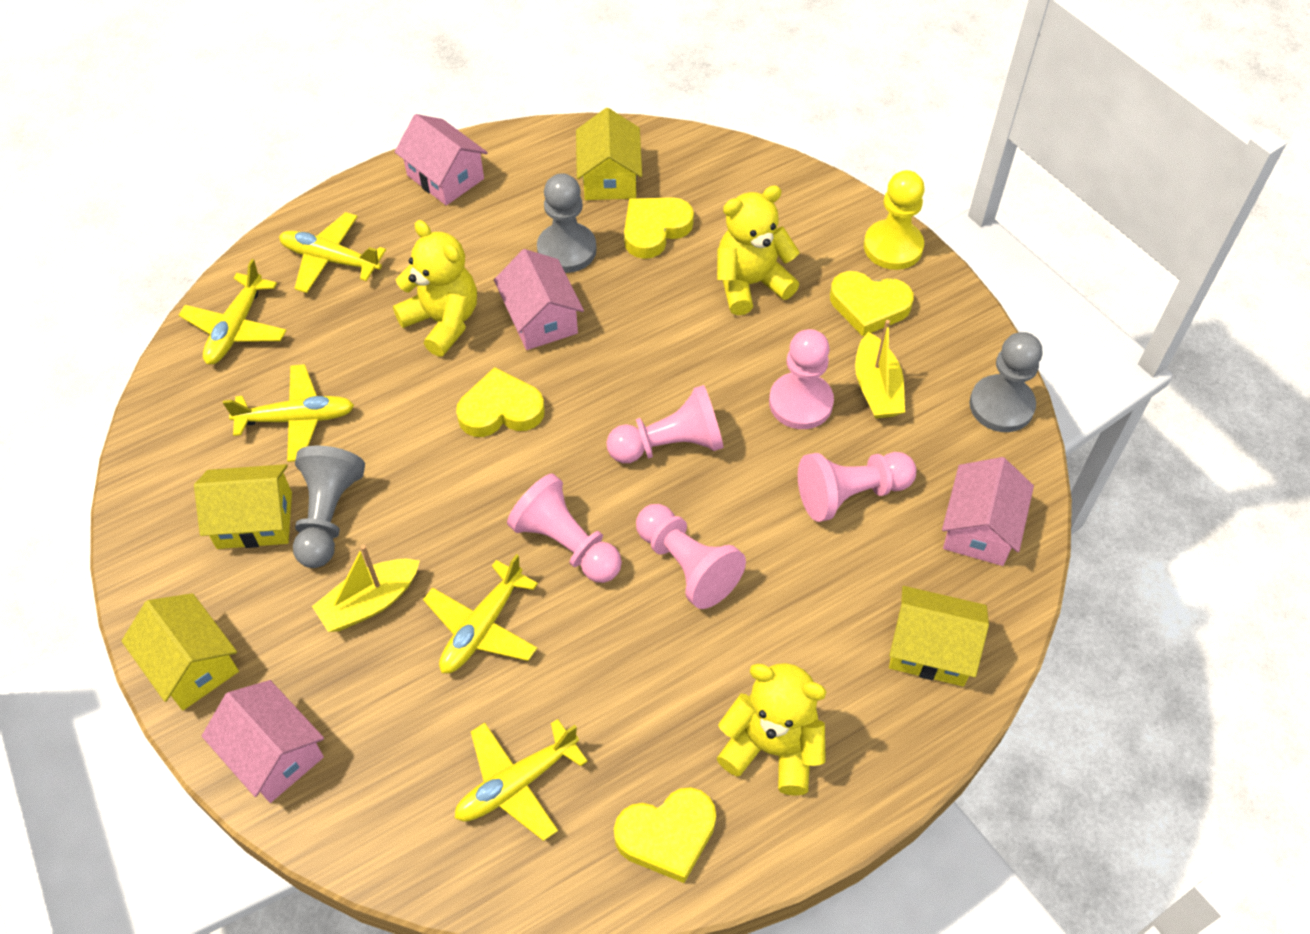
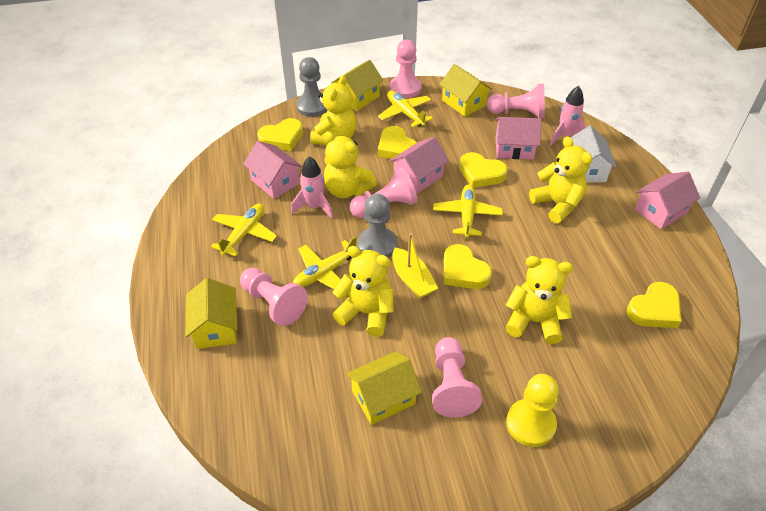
grey pawn: [293,446,365,568] [537,173,597,273] [969,332,1042,432] = 3 -> [296,57,327,117] [357,194,397,258] = 2
pink rocket: none = 0 -> [291,156,333,219] [550,86,586,145] = 2
white house: none = 0 -> [570,126,616,183] = 1
yellow boat: [312,545,420,632] [855,320,905,419] = 2 -> [392,233,438,299] = 1
yellow heart: [456,367,545,437] [614,787,716,883] [624,197,694,259] [830,271,914,336] = 4 -> [257,118,303,151] [378,126,417,159] [444,244,492,289] [459,152,508,188] [627,282,682,328] = 5
yellow plane: [179,259,287,365] [223,364,354,462] [279,212,386,293] [423,554,538,673] [455,719,588,841] = 5 -> [211,203,277,257] [293,236,357,289] [378,91,433,127] [433,185,503,238] = 4
yellow teddy bear: [393,220,477,357] [716,663,827,796] [717,185,800,315] = 3 -> [310,75,356,145] [324,131,377,198] [333,246,393,337] [505,256,573,344] [529,136,592,223] = 5

